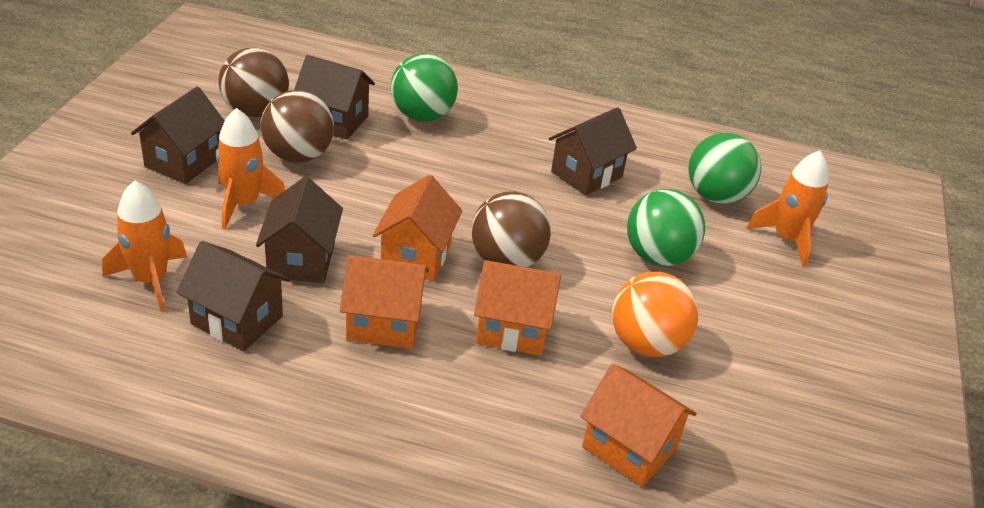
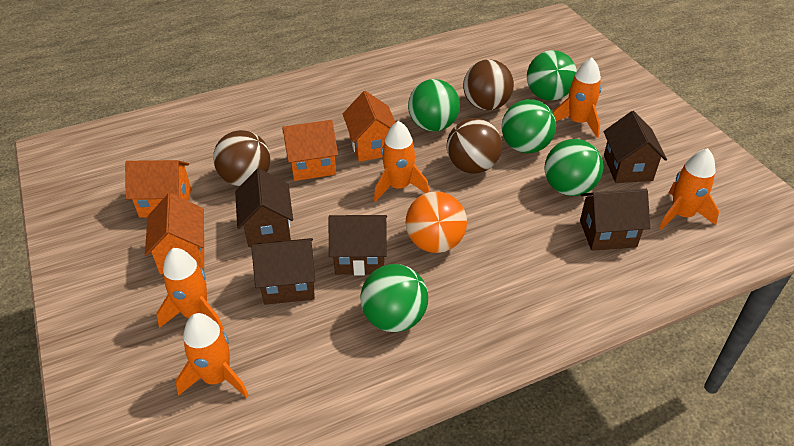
green ball: [391,53,458,121] [627,189,705,266] [688,133,761,204] = 3 -> [360,264,428,332] [408,79,460,132] [502,99,556,153] [527,50,577,101] [544,139,603,196] = 5
orange rocket: [102,180,187,312] [216,108,285,229] [746,150,829,267] = 3 -> [156,248,224,331] [175,313,249,398] [374,121,429,202] [553,58,601,138] [659,148,719,230] = 5

